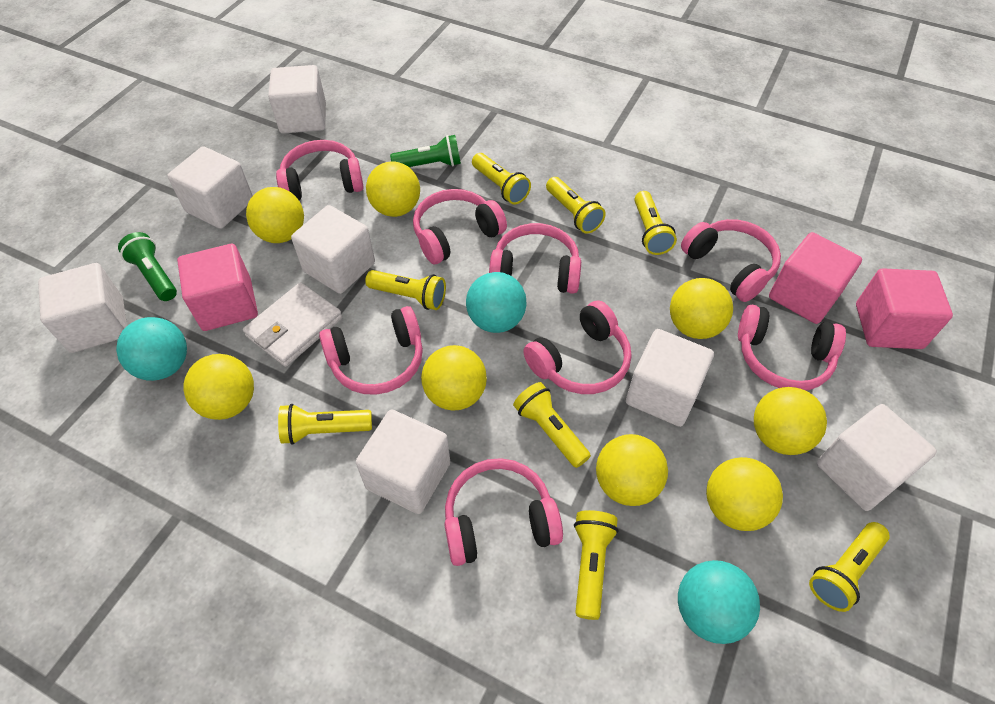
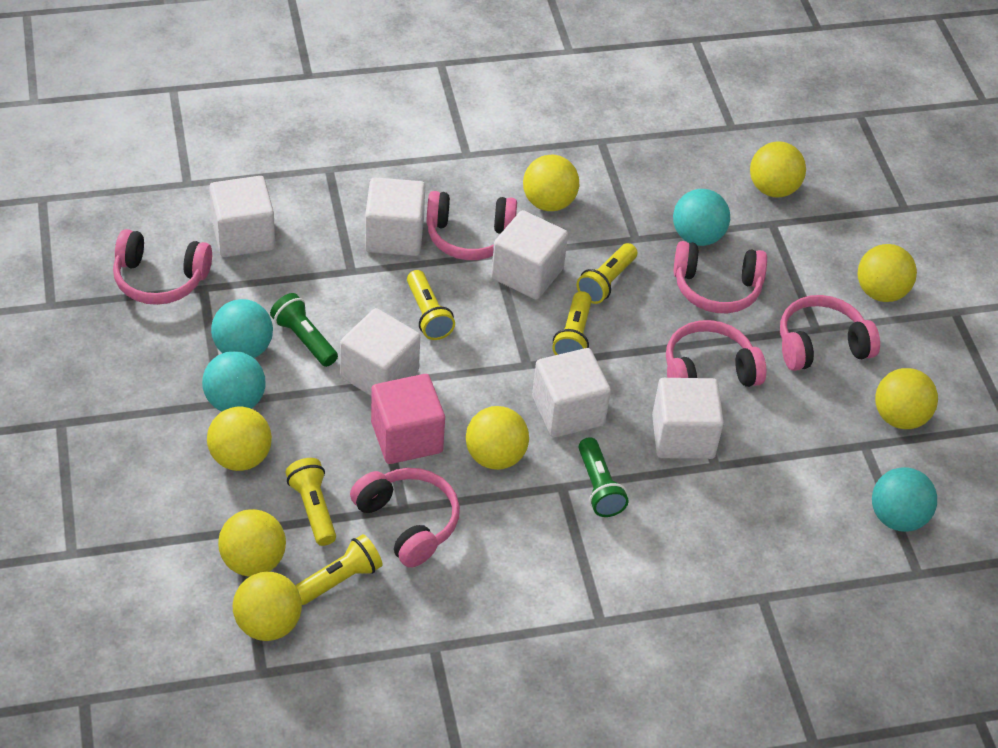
pink cube: [177,244,258,331] [769,232,862,324] [856,268,953,349] = 3 -> [371,374,445,464] = 1
pink headphones: [276,140,364,200] [319,306,423,395] [413,189,507,264] [444,458,563,566] [489,223,581,294] [523,300,632,394] [681,219,781,302] [738,305,846,391] = 8 -> [113,229,212,305] [350,468,460,568] [426,191,517,260] [666,320,766,387] [674,241,767,313] [780,295,880,371] = 6
turquoise ball: [116,317,187,381] [466,272,527,333] [678,560,760,644] = 3 -> [202,351,265,411] [211,299,273,358] [673,189,730,246] [872,467,937,532] = 4
white cube: [38,263,127,353] [167,146,253,229] [268,65,326,134] [291,205,375,294] [356,410,450,514] [626,329,714,427] [817,404,937,511] = 7 -> [209,176,275,257] [340,308,420,396] [365,177,425,256] [491,210,568,300] [532,348,611,438] [652,378,724,459] = 6
white wallet: [243,282,342,367] = 1 -> none = 0
yellow flashlight: [278,404,372,445] [365,270,446,310] [472,153,531,204] [513,382,591,468] [546,177,606,234] [574,510,618,620] [634,191,677,255] [809,522,890,612] = 8 -> [286,458,336,546] [295,534,383,605] [407,270,455,340] [552,291,592,355] [577,243,637,304] = 5

